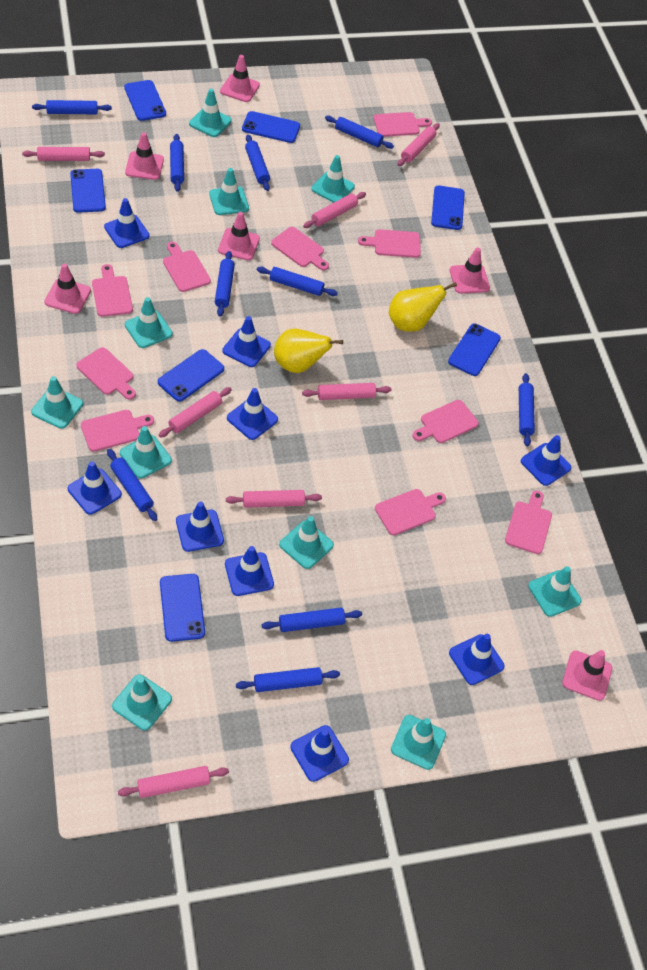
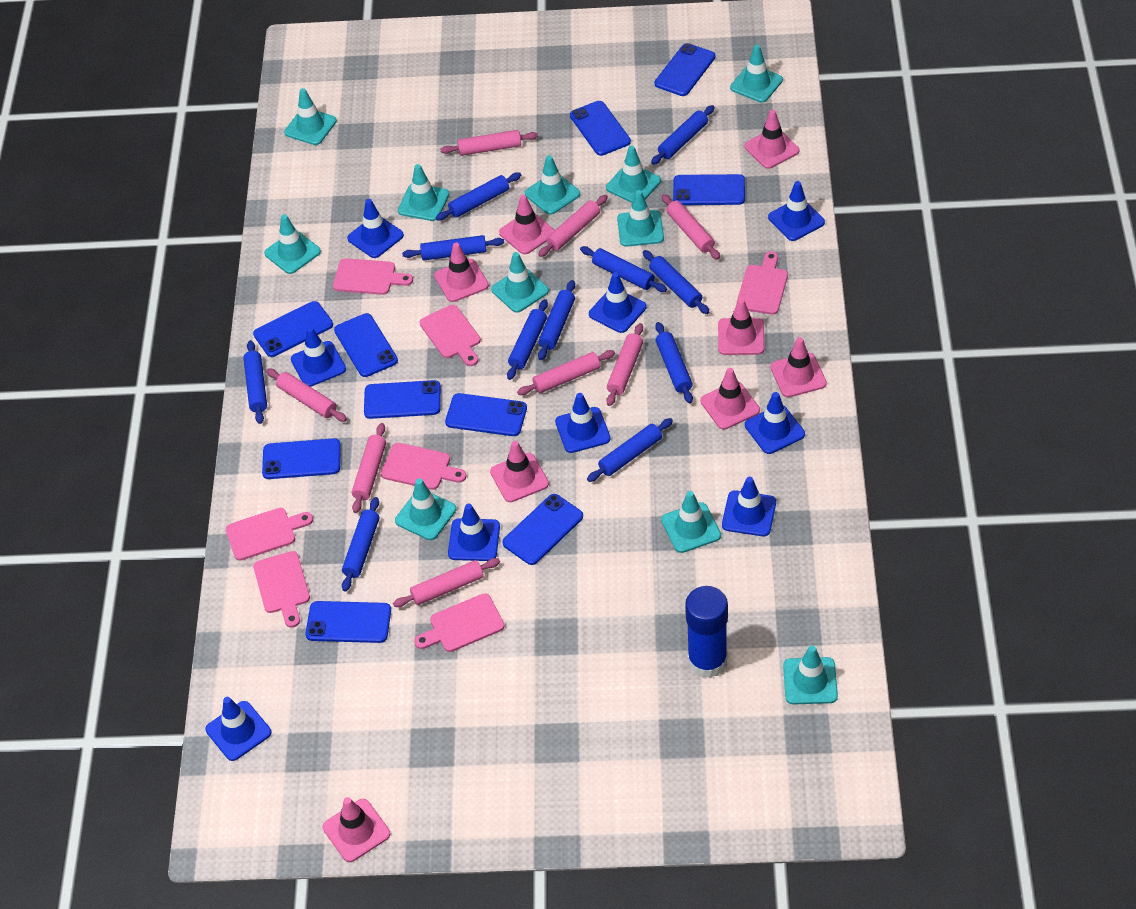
blue glue stick: none = 0 -> [685,586,728,678] = 1
blue phone: [70,169,106,213] [124,80,166,121] [158,349,224,402] [160,574,205,642] [242,111,300,143] [431,186,465,230] [448,324,501,376] = 7 -> [253,301,333,357] [262,438,341,479] [306,601,391,643] [334,313,398,377] [364,380,441,419] [445,393,527,436] [503,494,583,565] [570,101,631,156] [655,43,715,96] [673,174,745,205] = 10
blue rolling pin: [32,100,112,114] [107,449,157,521] [170,134,184,192] [215,251,235,317] [236,667,340,692] [245,134,270,191] [257,267,338,296] [261,607,362,632] [325,116,394,149] [519,373,535,446] = 10 -> [243,340,267,424] [342,497,379,591] [402,235,504,260] [436,172,521,220] [507,299,548,380] [538,280,575,360] [580,246,667,292] [587,418,673,482] [643,250,709,314] [651,105,715,165] [655,322,693,403] = 11
pink cutting board: [76,347,136,400] [81,410,154,452] [92,264,133,317] [163,242,211,292] [271,227,329,271] [358,229,421,258] [373,112,432,137] [375,489,446,535] [412,400,479,443] [505,490,552,554] = 10 -> [226,508,313,561] [253,551,310,628] [333,258,413,295] [381,443,466,490] [414,593,505,652] [419,305,481,366] [736,251,788,315] = 7
pink rolling pin: [22,147,105,161] [118,766,229,798] [159,387,232,438] [226,490,322,508] [302,383,391,400] [303,192,366,228] [398,123,440,166] = 7 -> [266,369,347,422] [352,423,386,513] [393,558,500,607] [441,130,538,156] [517,350,615,395] [538,195,608,257] [606,323,643,406] [662,194,720,259] = 8
pink traffic cone: [44,263,91,314] [125,132,164,180] [218,212,260,260] [220,55,260,102] [450,248,490,294] [562,650,612,701] = 6 -> [323,797,390,862] [434,243,489,302] [490,441,549,502] [499,195,555,254] [700,368,760,430] [718,298,764,355] [744,110,799,169] [770,337,827,397] = 8
turquoise traffic cone: [31,376,83,429] [112,675,172,731] [120,426,172,479] [125,297,173,348] [189,89,232,137] [209,168,249,215] [279,516,334,569] [311,155,355,203] [391,715,446,770] [528,566,582,617] = 10 -> [264,215,321,274] [284,88,337,145] [395,478,456,540] [398,164,449,221] [491,252,549,313] [525,155,580,215] [606,146,661,203] [617,190,664,247] [661,491,721,553] [730,45,783,103] [783,645,838,704] = 11
yellow pear: [274,329,343,373] [389,282,457,332] = 2 -> none = 0

